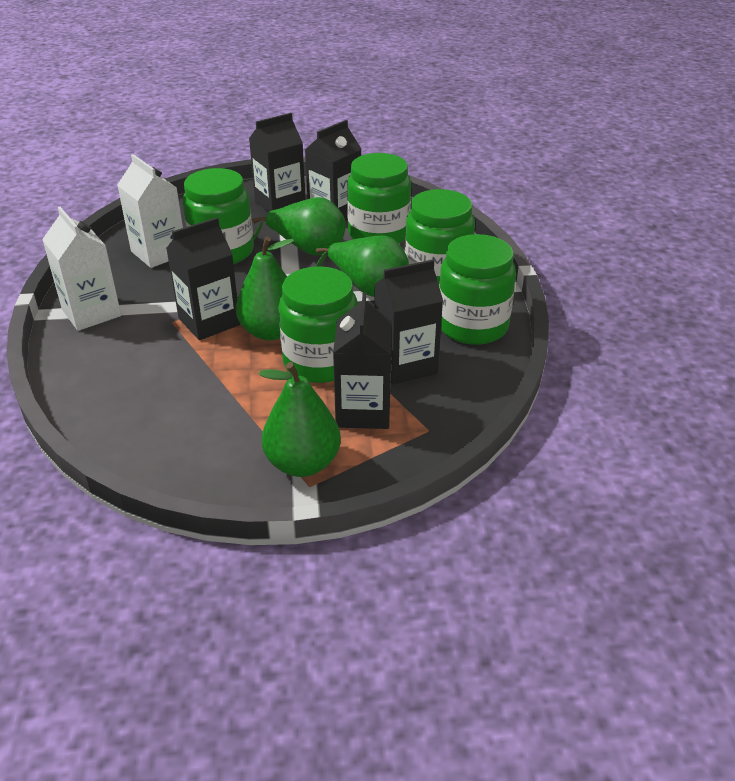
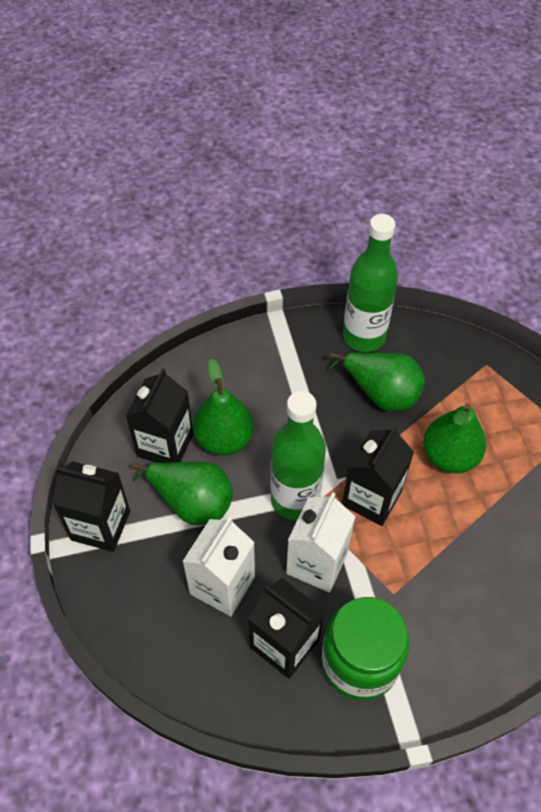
black carton: [166,217,240,340] [249,113,305,212] [305,120,361,221] [333,292,392,429] [374,259,443,385] = 5 -> [53,461,130,552] [126,368,193,463] [248,578,325,679] [342,426,414,526] = 4
green bottle: none = 0 -> [271,391,326,520] [343,214,398,352] = 2
green jar: [183,168,254,264] [278,266,358,383] [347,153,411,243] [405,189,475,284] [439,234,516,345] = 5 -> [322,597,409,700] = 1

